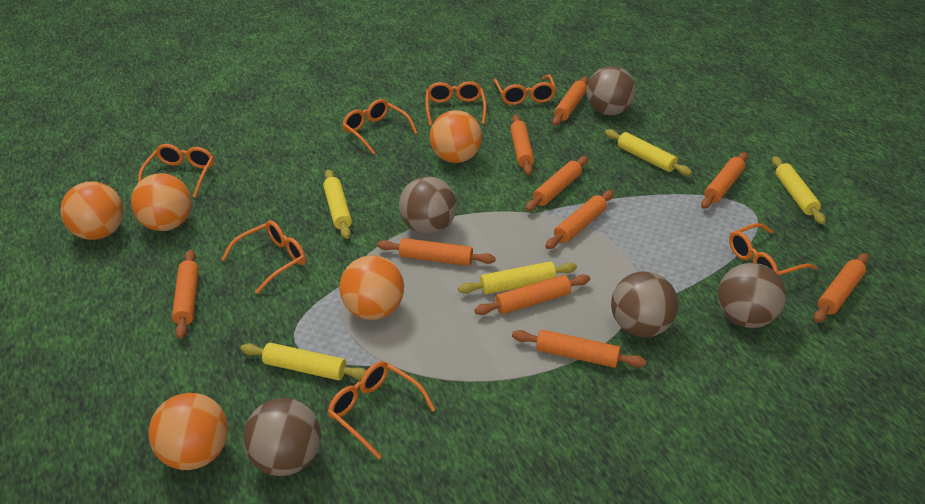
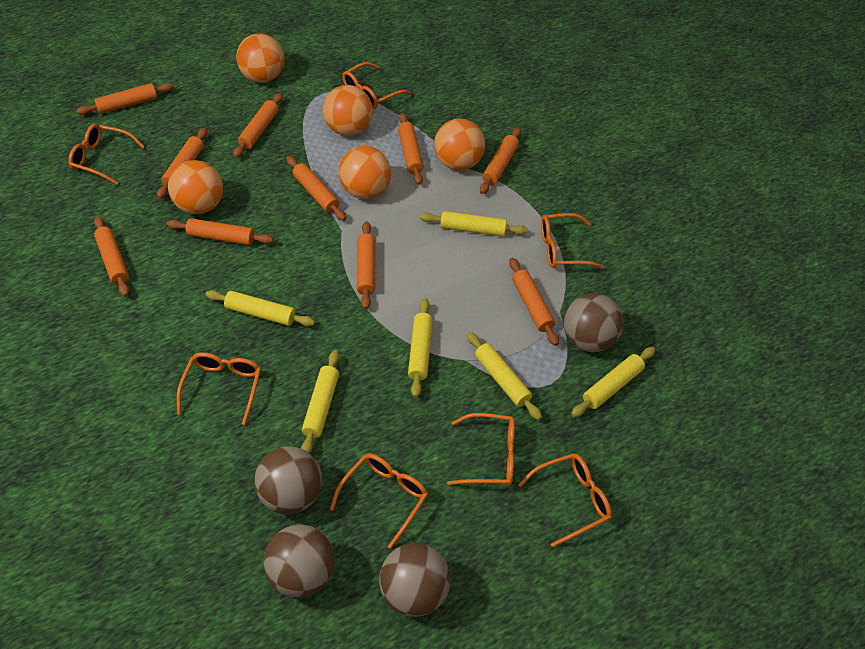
brown ball: [243,398,321,476] [399,176,457,234] [587,66,636,115] [611,271,678,337] [718,263,786,328] = 5 -> [254,446,322,514] [263,524,335,597] [379,543,451,617] [563,293,623,352] = 4
yellow rolling pin: [241,343,366,380] [323,170,352,239] [458,261,577,294] [605,129,692,176] [772,156,826,224] = 5 -> [205,290,315,326] [301,350,339,453] [408,298,433,398] [420,211,527,236] [467,332,542,420] [571,347,655,417] = 6

